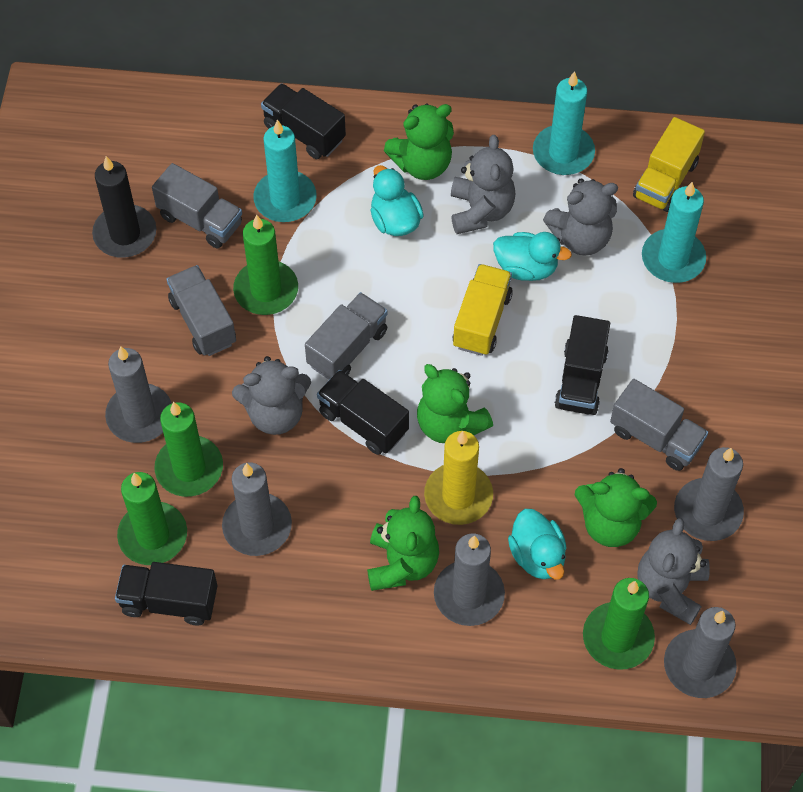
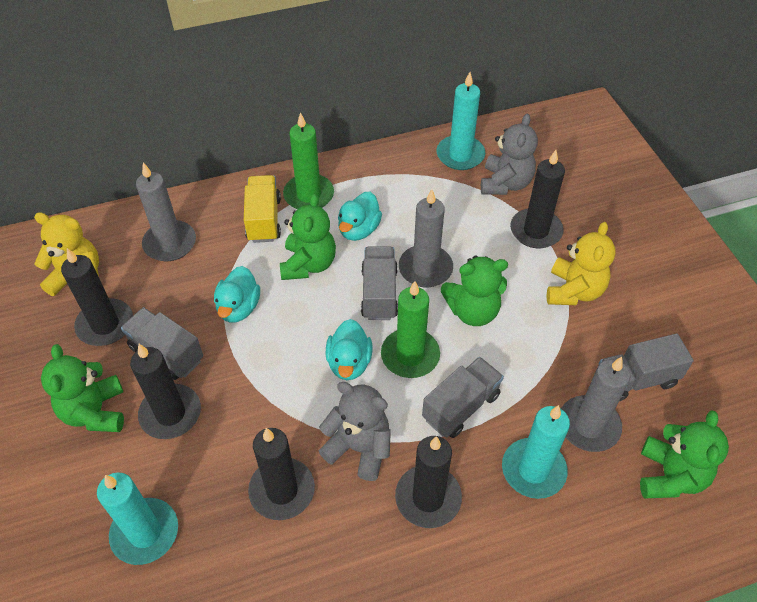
black candle: [92,156,156,258] = 1 -> [61,248,133,346] [130,344,201,439] [248,428,315,520] [395,436,462,528] [510,150,565,248] = 5
black truck: [115,562,217,626] [261,83,346,159] [317,370,409,455] [555,315,610,415] = 4 -> none = 0
green candle: [117,472,187,565] [154,402,223,497] [233,215,298,315] [583,578,655,670] = 4 -> [283,112,334,209] [381,281,440,378] = 2
grey candle: [105,346,172,443] [222,462,292,556] [434,534,505,626] [664,607,737,698] [674,447,744,541] = 5 -> [136,163,196,261] [399,189,453,287] [561,357,630,452] = 3
grey teddy bear: [232,356,311,435] [451,135,516,234] [543,179,618,256] [637,518,710,625] = 4 -> [319,382,391,481] [481,114,538,195] = 2
yellow candle: [424,431,493,525] = 1 -> none = 0
yellow teddy bear: none = 0 -> [34,212,99,296] [547,222,616,305] = 2
yellow truck: [453,264,513,356] [633,117,705,212] = 2 -> [244,175,281,243] = 1

